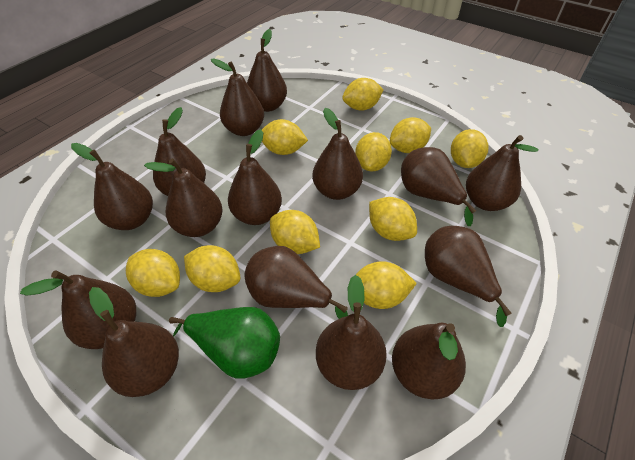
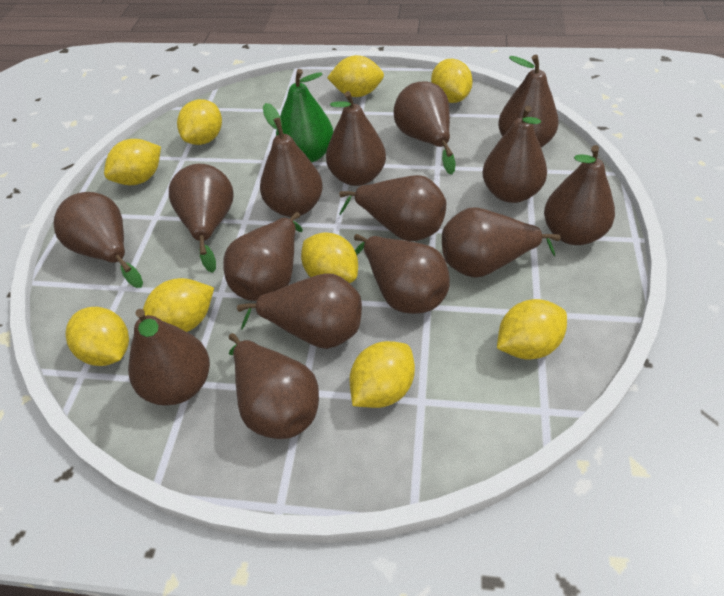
yellow lemon: [126,249,180,297] [184,245,240,292] [262,119,308,155] [270,210,320,254] [342,78,384,111] [355,132,392,172] [356,261,417,309] [369,197,417,241] [390,117,431,153] [451,129,489,168] = 10 -> [65,307,129,366] [104,139,161,185] [143,278,214,332] [177,99,222,145] [301,232,358,283] [327,55,384,97] [349,341,415,408] [431,59,473,103] [497,299,567,360] = 9

